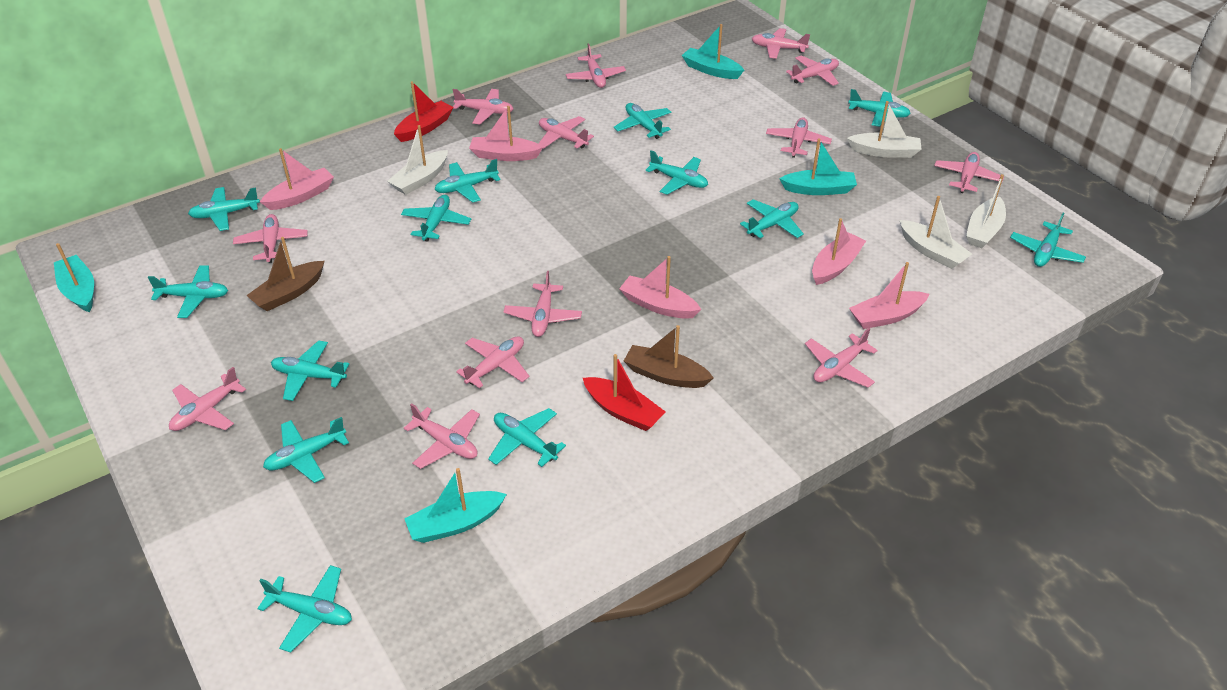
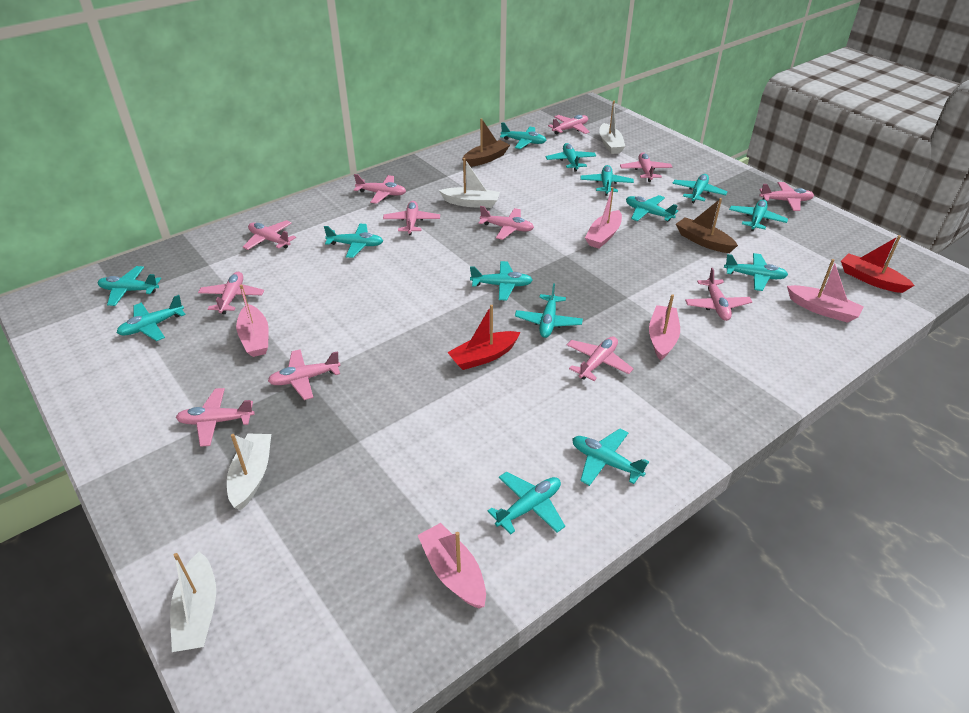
pink plane: [169,367,246,431] [233,214,308,263] [404,403,480,469] [453,89,513,124] [456,337,530,388] [503,271,582,337] [538,116,594,149] [566,44,626,88] [752,28,810,59] [766,117,832,158] [786,56,839,86] [805,328,878,388] [934,152,1004,193] = 13 -> [176,388,254,447] [198,272,264,314] [243,220,296,250] [268,349,341,400] [354,174,406,204] [383,201,440,235] [478,206,534,240] [548,115,590,135] [567,336,634,381] [620,152,672,182] [685,268,752,321] [759,182,814,211] = 12
turquoise boat: [54,243,94,312] [404,468,507,543] [682,24,744,79] [779,138,857,195] = 4 -> none = 0
turquoise plane: [148,265,228,318] [188,187,260,231] [257,565,352,653] [263,417,349,483] [271,340,349,401] [401,195,471,241] [435,159,501,203] [488,408,566,467] [614,103,672,139] [645,150,708,195] [740,199,804,238] [848,89,911,127] [1010,213,1086,267] = 13 -> [98,266,161,306] [117,295,186,341] [324,224,383,258] [470,261,533,300] [488,472,565,534] [500,122,547,149] [515,283,583,338] [546,143,596,172] [572,428,649,486] [580,165,634,196] [626,195,678,221] [672,174,727,203] [724,253,788,291] [729,199,788,231] = 14

